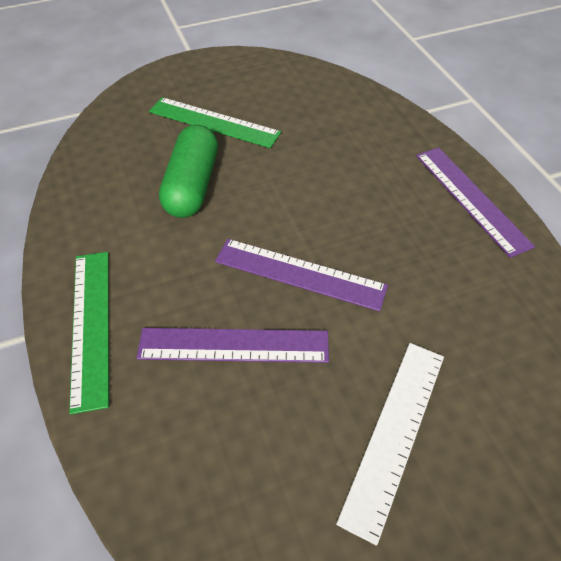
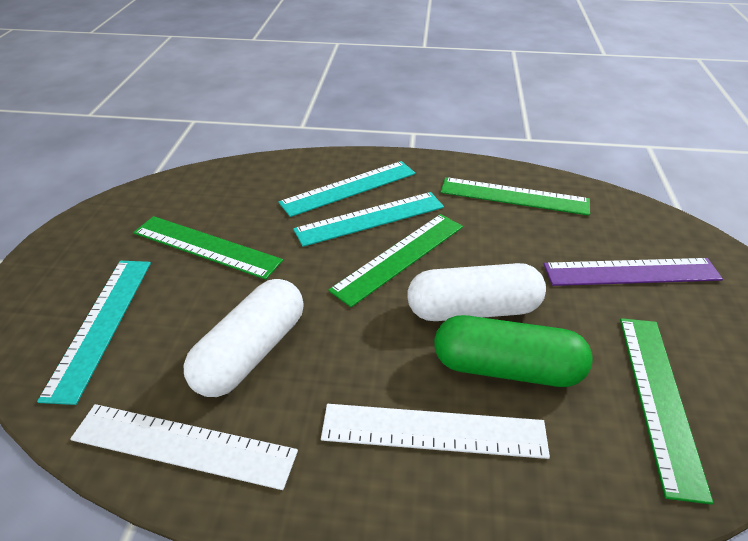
green ruler: [69,252,109,414] [149,97,281,148] = 2 -> [133,216,283,280] [328,214,463,307] [441,177,590,216] [620,318,714,505] = 4
purple ruler: [136,328,329,363] [215,239,388,311] [416,147,535,258] = 3 -> [544,258,723,286] = 1
turquoise ruler: none = 0 -> [37,261,151,405] [278,161,415,217] [293,192,444,247] = 3
white capsule: none = 0 -> [184,279,304,397] [407,263,546,321] = 2
white ruler: [336,343,444,546] = 1 -> [70,404,298,490] [321,404,550,459] = 2

